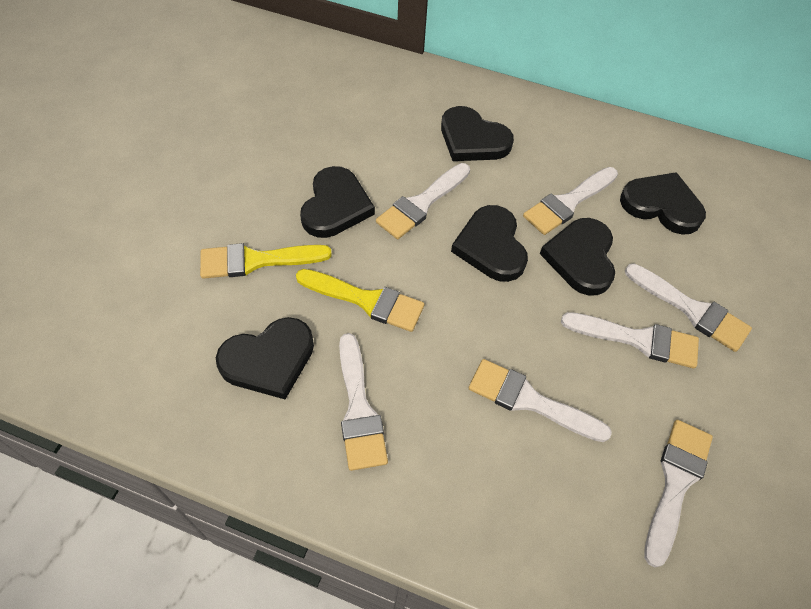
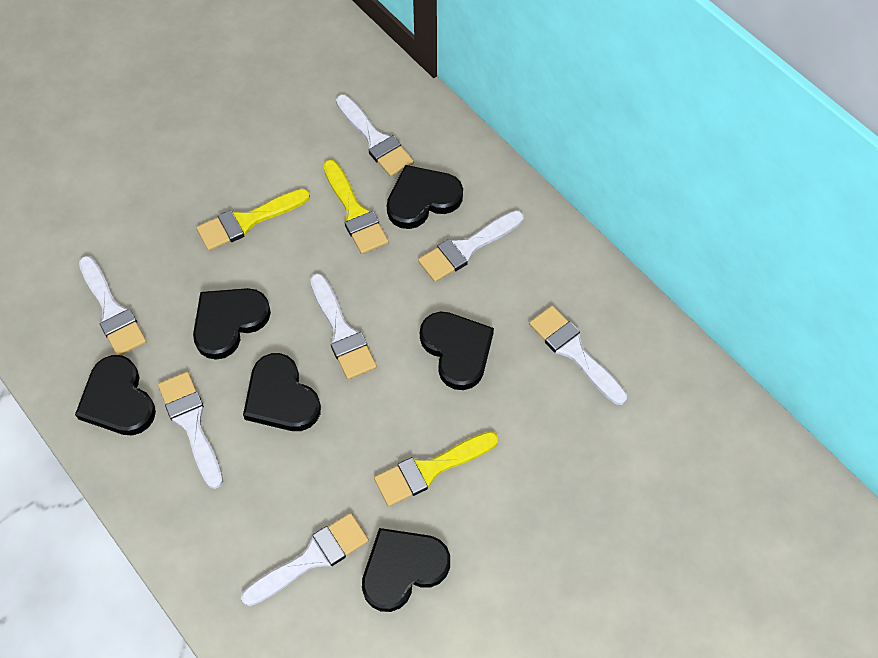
yellow brush: [200,243,332,279] [296,269,424,332] = 2 -> [196,189,310,251] [323,160,389,254] [374,431,499,506] = 3

